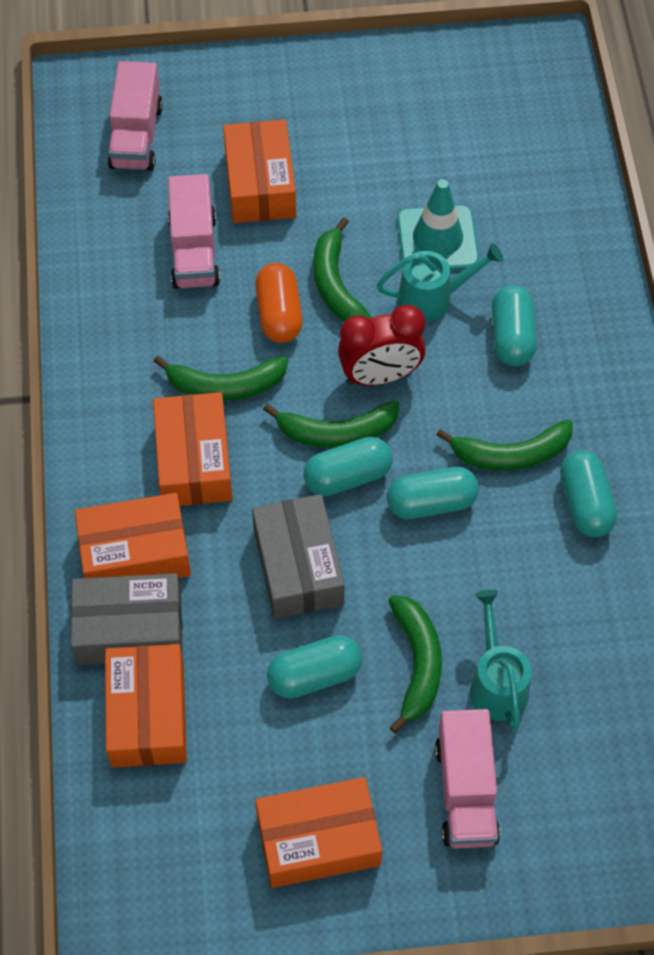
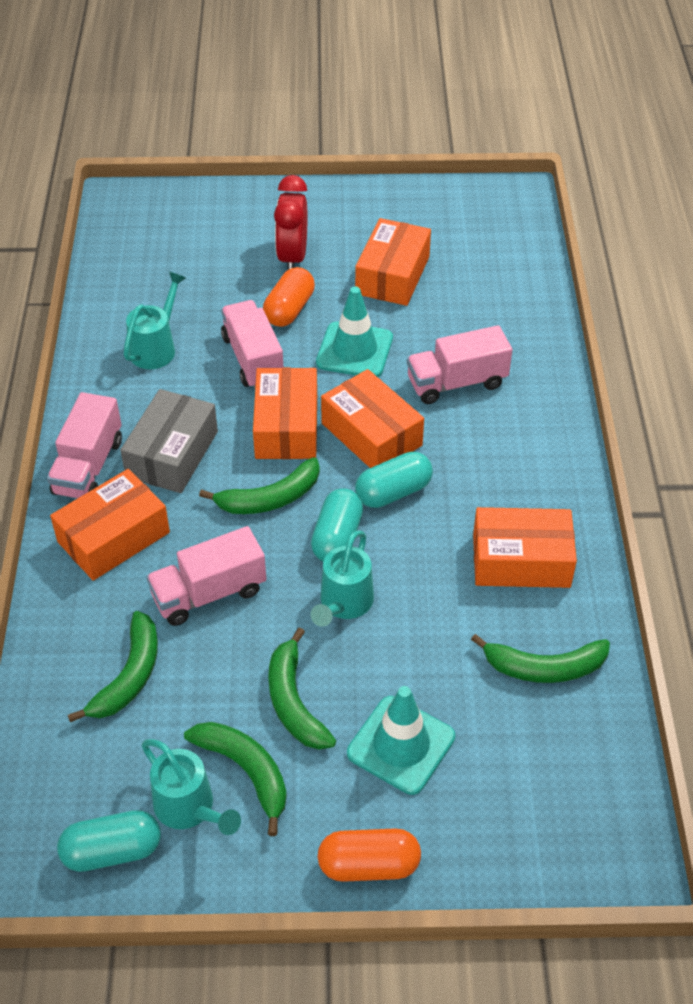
grey box: [71,573,183,665] [252,494,345,619] = 2 -> [120,389,218,493] = 1
orange capsule: [255,263,303,343] = 1 -> [263,267,315,327] [318,829,421,882] = 2
pink truck: [108,61,163,171] [168,174,220,289] [435,709,500,848] = 3 -> [47,392,122,498] [146,526,266,626] [221,300,283,389] [407,325,512,404] = 4
turquoise capsule: [267,635,362,699] [303,437,393,496] [387,467,479,519] [492,285,537,366] [560,450,617,537] = 5 -> [57,810,161,872] [311,488,363,562] [355,452,433,508] = 3
turquoise traffic cone: [397,179,479,270] = 1 -> [316,286,393,377] [347,686,455,795] = 2
turquoise watering can: [377,243,503,322] [470,590,532,731] = 2 -> [124,272,186,369] [142,739,241,835] [311,530,374,627] = 3

